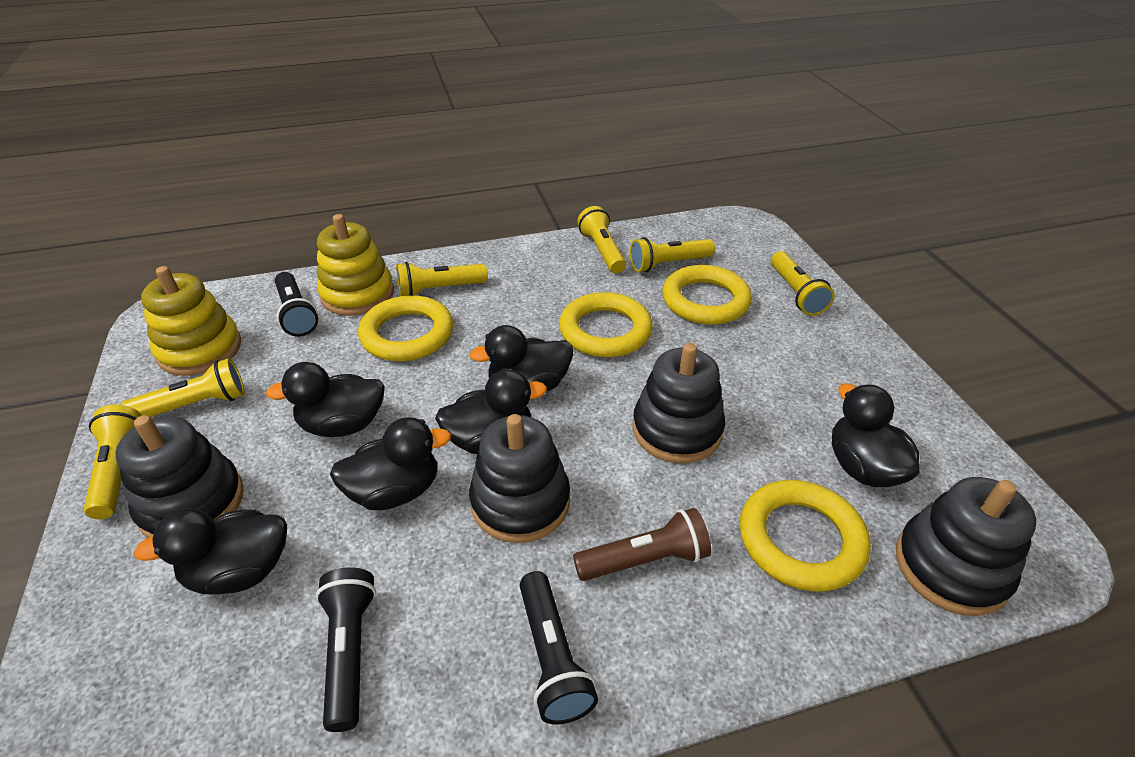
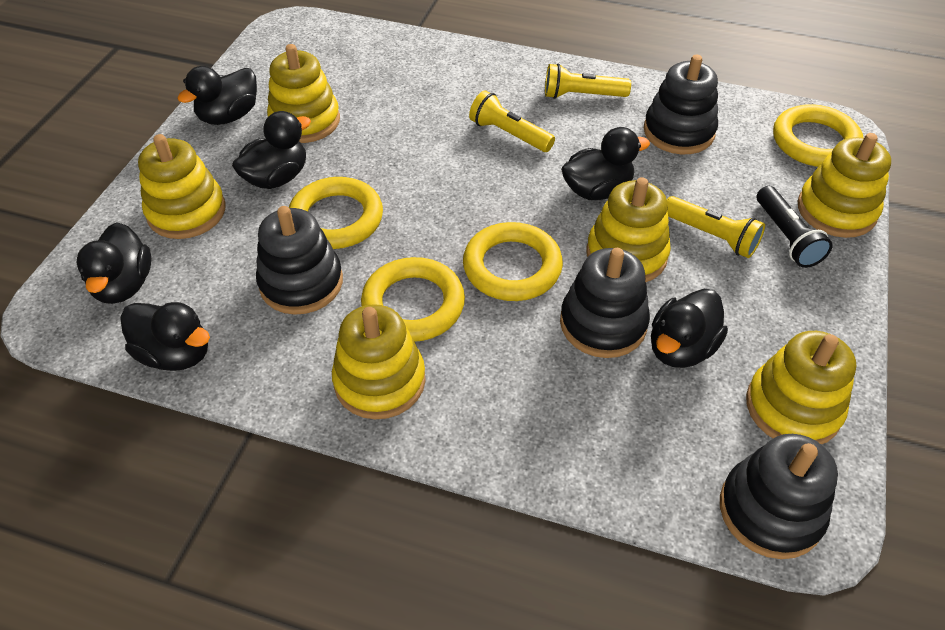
black flashlight: [275,272,318,336] [316,567,376,732] [520,571,598,725] = 3 -> [757,186,833,268] = 1
brown flashlight: [573,508,711,581] = 1 -> none = 0
yellow flashlight: [84,405,142,519] [120,358,245,417] [396,262,488,296] [577,206,626,273] [630,237,715,272] [771,251,835,316] = 6 -> [469,90,555,152] [545,63,631,99] [667,196,765,258] = 3
yellow stacking toy: [141,266,241,376] [317,214,394,316] = 2 -> [138,134,226,239] [267,44,340,143] [332,304,426,419] [586,177,671,282] [746,331,856,445] [798,133,891,238] = 6

